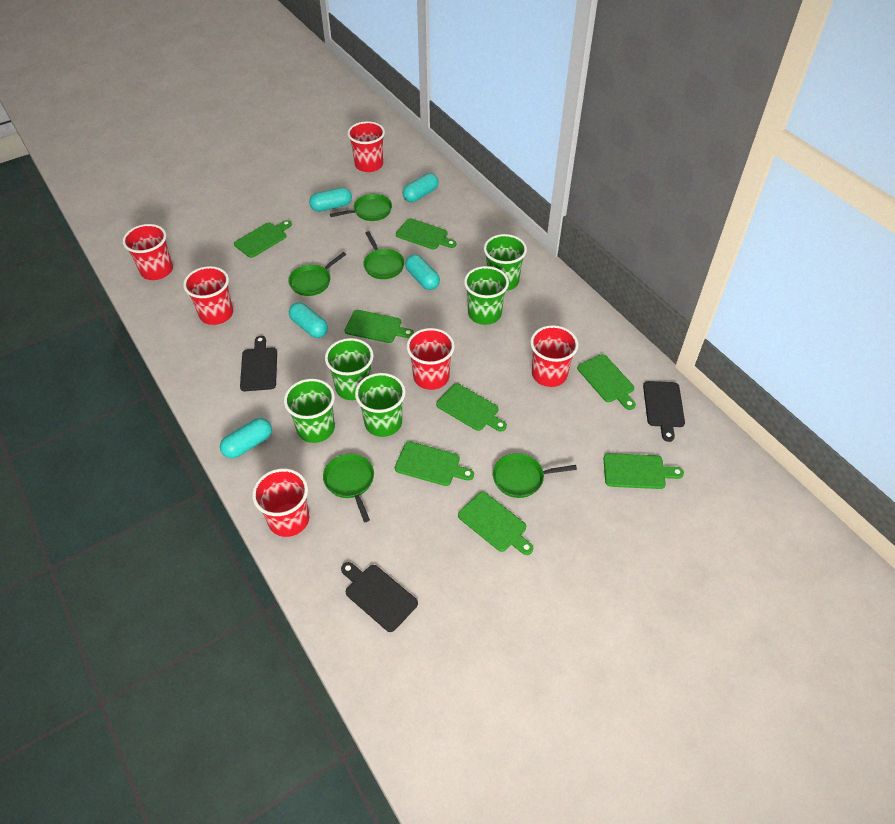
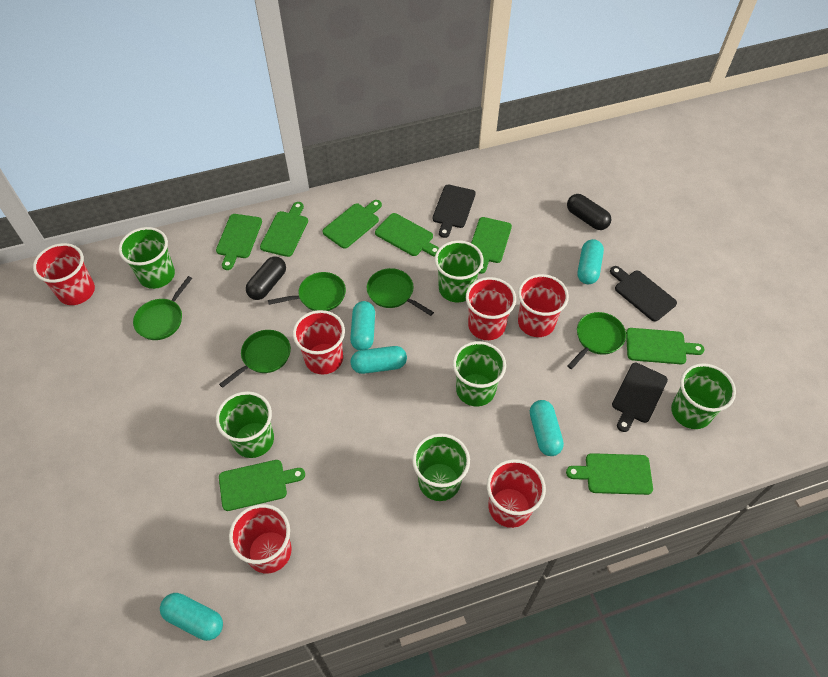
black capsule: none = 0 -> [246,256,286,300] [567,194,611,230] = 2
green cup: [284,379,335,443] [325,338,374,400] [355,373,406,437] [464,266,509,325] [484,234,527,291] = 5 -> [119,227,175,289] [216,391,274,458] [412,433,470,501] [435,240,484,302] [453,341,506,406] [671,363,736,429] = 6

